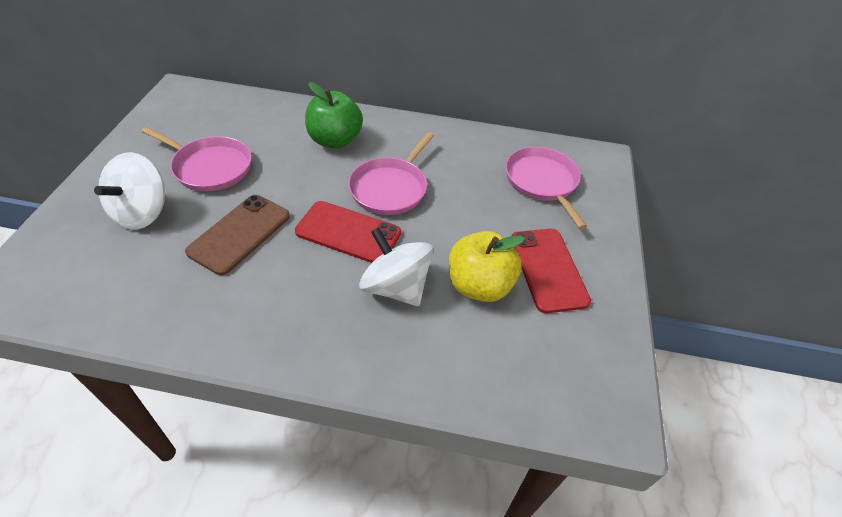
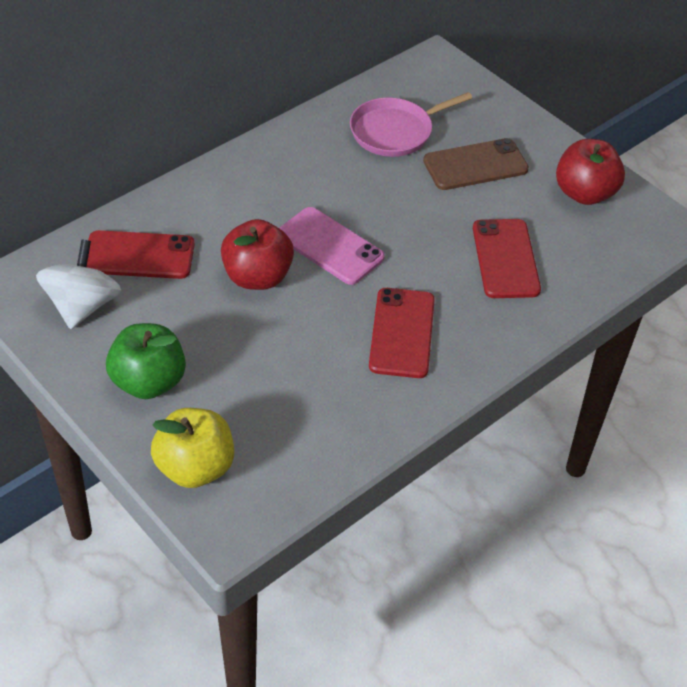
pink pan: [141,127,252,191] [348,132,434,215] [505,147,587,229] = 3 -> [350,92,472,157] = 1
pink phone: none = 0 -> [279,207,385,285] = 1
red apple: none = 0 -> [221,219,294,290] [556,139,625,205] = 2
red phone: [295,201,401,263] [512,229,591,313] = 2 -> [87,230,195,279] [369,288,435,378] [473,219,541,298] = 3
white spinning top: [94,152,165,230] [359,227,434,306] = 2 -> [36,239,121,329] = 1

